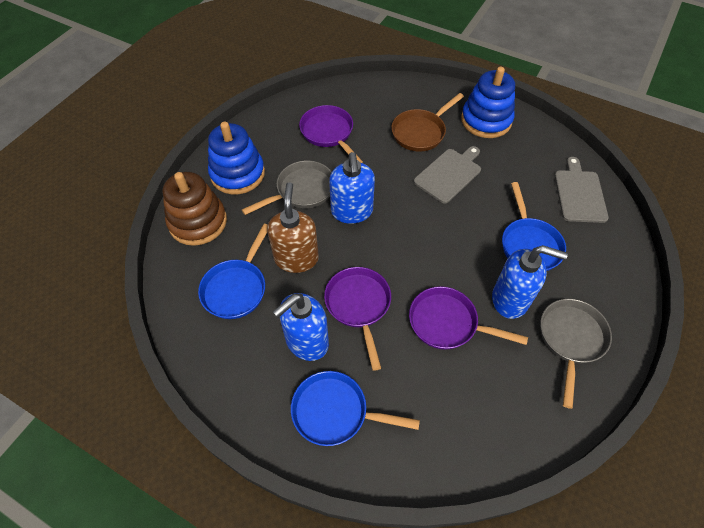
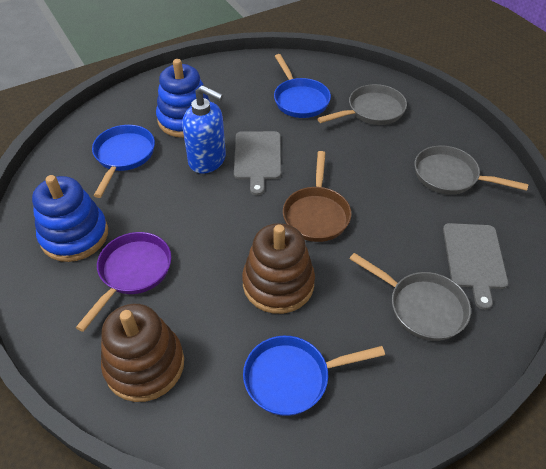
blue soap dispenser: [273,293,329,361] [329,152,375,224] [492,245,568,319] = 3 -> [182,85,226,174] = 1
brown soap dispenser: [267,182,319,273] = 1 -> none = 0
brown stacking toy: [163,172,227,246] = 1 -> [101,304,184,402] [242,223,315,314] = 2
grey pan: [242,161,332,215] [540,299,612,409] = 2 -> [317,84,407,125] [350,253,471,341] [415,146,529,195] = 3
purple pan: [299,105,363,163] [324,267,391,371] [409,286,528,350] = 3 -> [76,232,171,332] = 1

